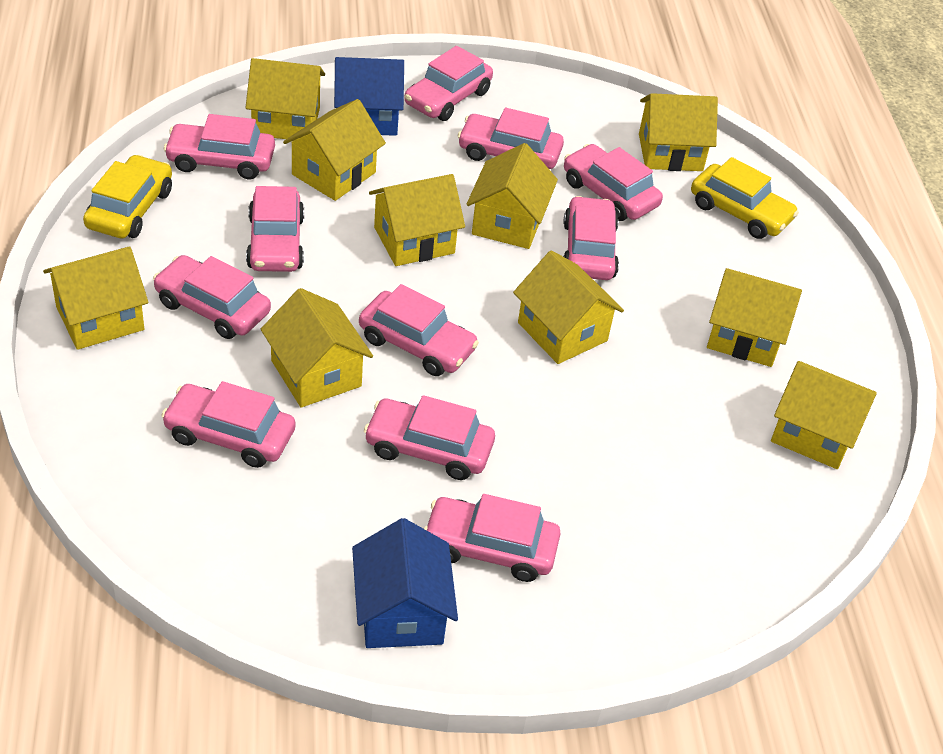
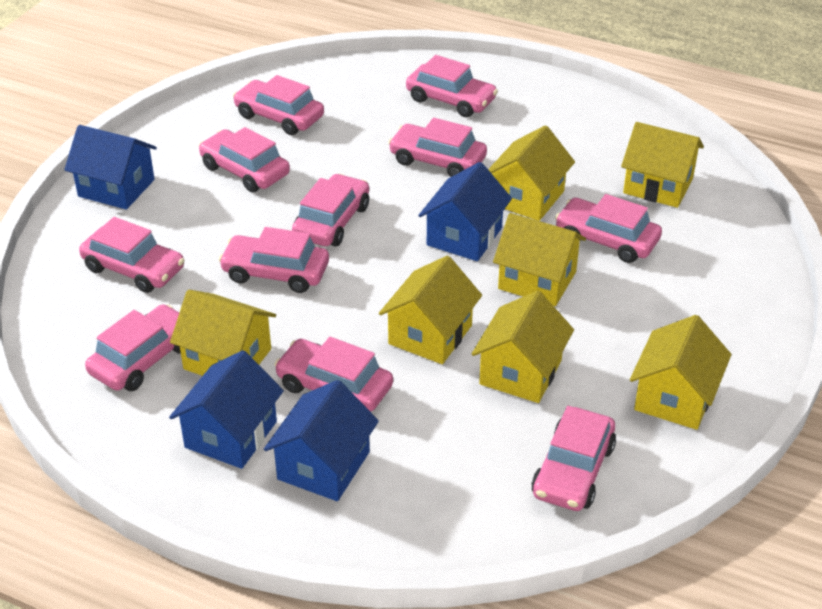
blue house: [334,57,404,136] [352,518,458,648] = 2 -> [64,125,157,210] [169,350,284,469] [264,380,379,501] [418,162,512,261] = 4
yellow car: [83,155,172,238] [691,157,799,239] = 2 -> none = 0
yellow house: [43,246,148,350] [246,58,325,139] [261,288,373,408] [283,99,386,201] [369,174,465,266] [466,143,558,249] [513,251,624,364] [639,93,718,171] [707,268,802,367] [771,361,877,469] = 10 -> [170,290,276,376] [379,256,482,364] [471,291,574,403] [488,125,575,221] [493,213,586,306] [621,122,704,208] [630,315,731,430] = 7

